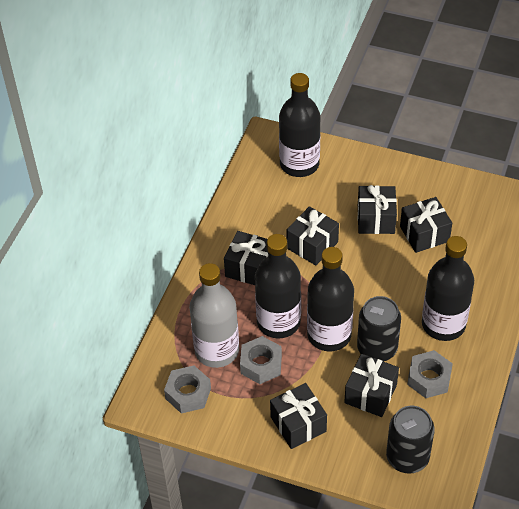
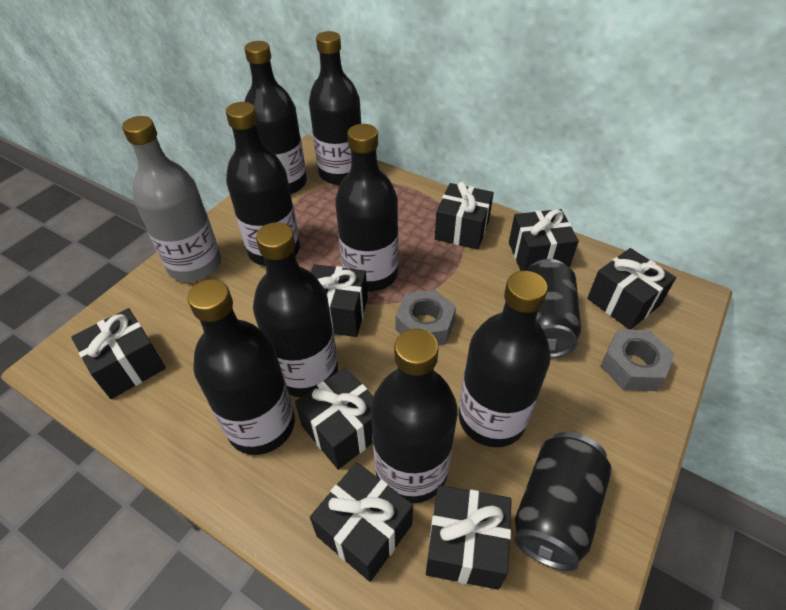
black bottle: [255,234,301,339] [279,73,320,177] [307,247,354,351] [422,236,474,341] = 4 -> [187,279,295,455] [226,102,300,266] [244,41,307,194] [253,222,338,397] [309,31,361,185] [335,124,398,292] [371,328,457,504] [459,271,551,447] = 8
black gift: [224,231,268,285] [270,383,327,449] [286,206,339,266] [344,354,399,417] [358,185,397,234] [400,197,452,253] = 6 -> [71,308,166,399] [295,367,373,470] [310,462,413,582] [311,264,368,337] [426,485,512,590] [435,182,494,250] [509,209,579,271] [587,248,676,330] = 8
grey nut: [164,365,211,413] [240,336,282,384] [407,350,453,398] = 3 -> [395,289,456,345] [600,330,675,391] = 2

